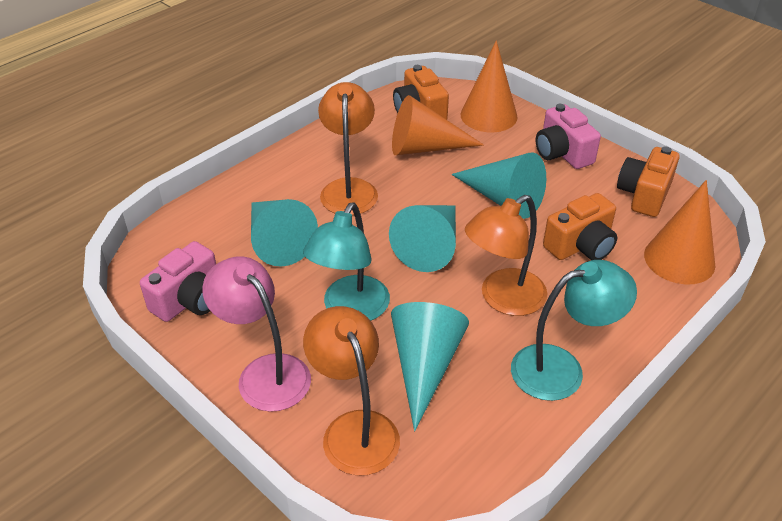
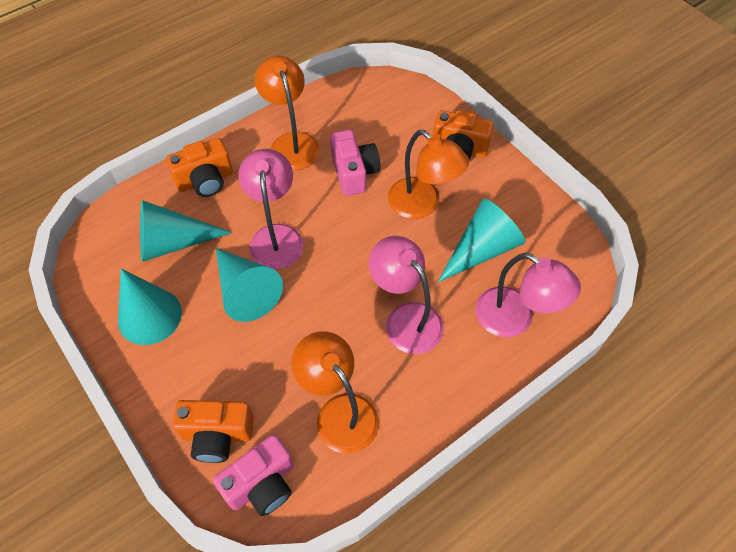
orange cone: [392,95,484,155] [461,41,518,132] [644,180,715,284] = 3 -> none = 0
pink lamp: [202,256,311,412] = 1 -> [238,149,303,269] [369,236,444,354] [475,253,581,337] = 3
turquoise lamp: [303,202,390,321] [511,260,637,401] = 2 -> none = 0

